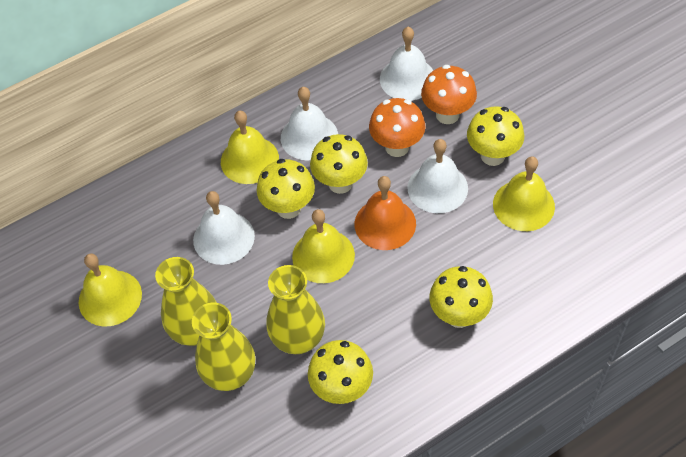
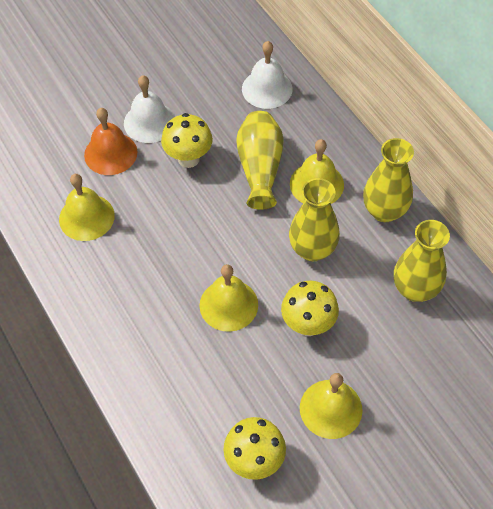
orange mushroom: [369,98,426,157] [421,65,477,124] = 2 -> none = 0
white bell: [193,191,255,265] [281,87,338,161] [380,27,434,101] [407,139,468,213] = 4 -> [124,75,175,143] [242,41,292,109] = 2
yellow mushroom: [257,159,315,219] [308,340,373,404] [310,134,368,194] [429,266,493,328] [467,106,524,166] = 5 -> [161,113,213,168] [223,417,286,480] [281,281,339,336] = 3
yellow vase: [155,257,217,346] [192,303,255,391] [266,265,325,354] = 3 -> [236,111,284,210] [289,178,340,261] [363,138,414,222] [394,220,450,302] = 4

